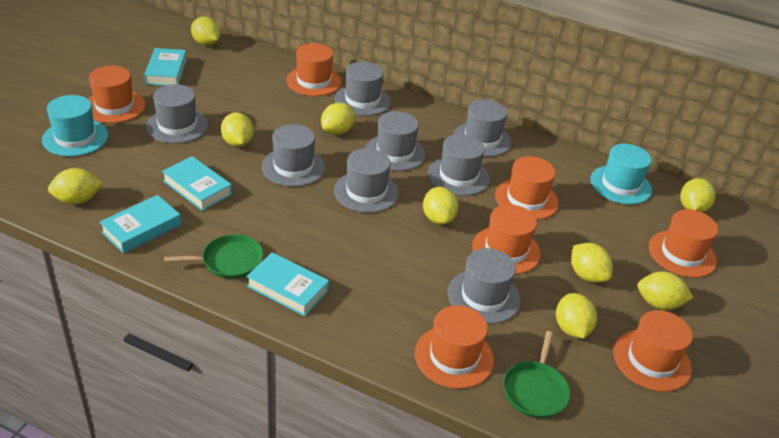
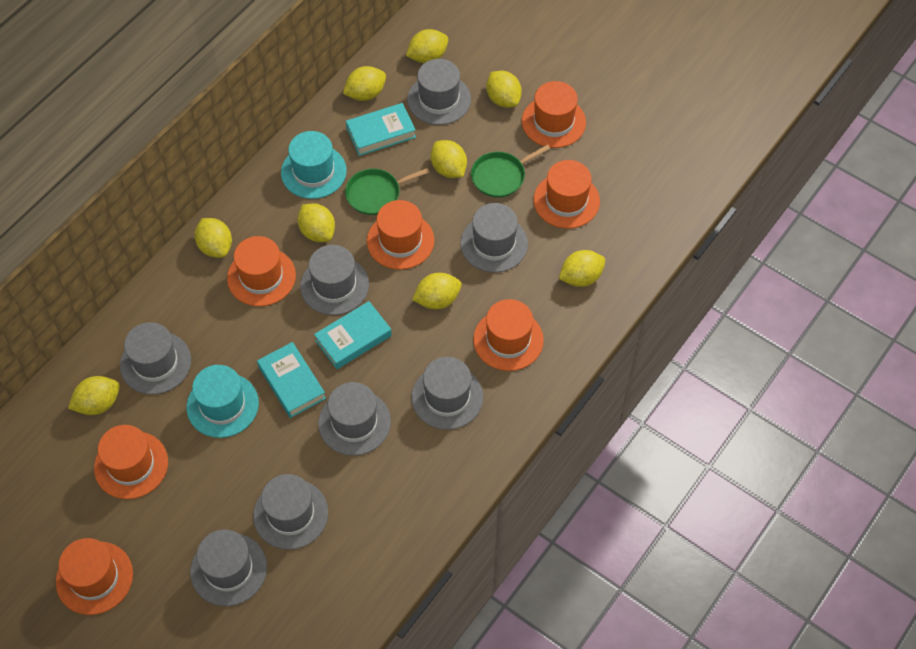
turquoise book: [99,195,181,254] [144,48,187,86] [162,156,232,211] [246,252,329,316] = 4 -> [257,342,326,418] [314,301,392,369] [346,103,416,156] = 3

